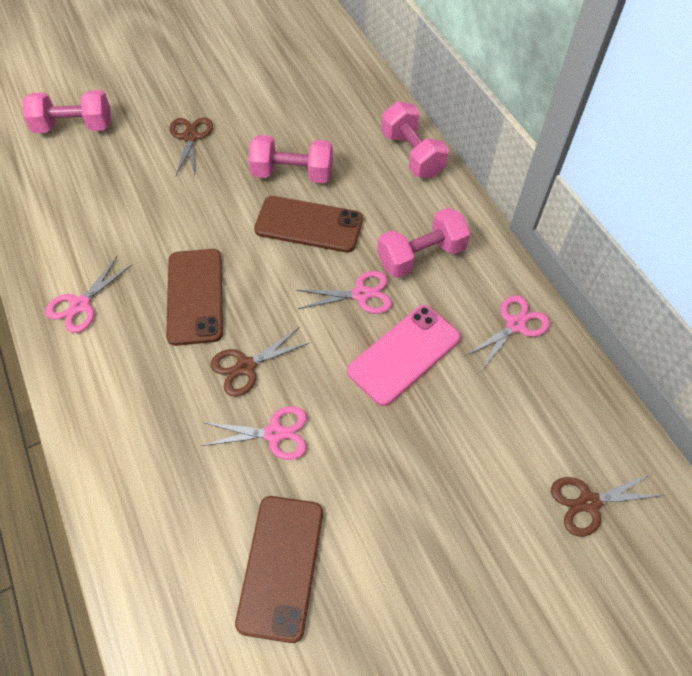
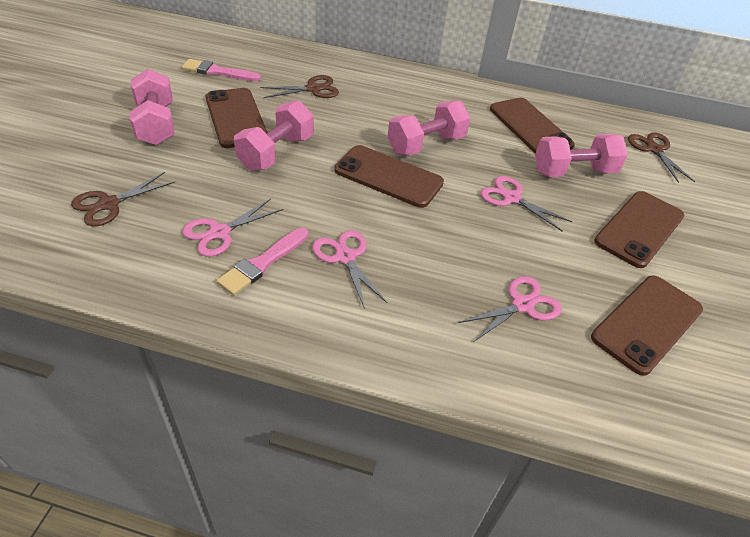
brown phone: [166,249,223,346] [235,496,323,643] [254,196,363,253] = 3 -> [206,88,268,148] [334,145,444,208] [490,98,575,153] [591,276,703,376] [594,191,684,268] = 5
pink brush: none = 0 -> [182,59,261,81] [217,228,309,295] = 2
pink phone: [347,305,461,406] = 1 -> none = 0

